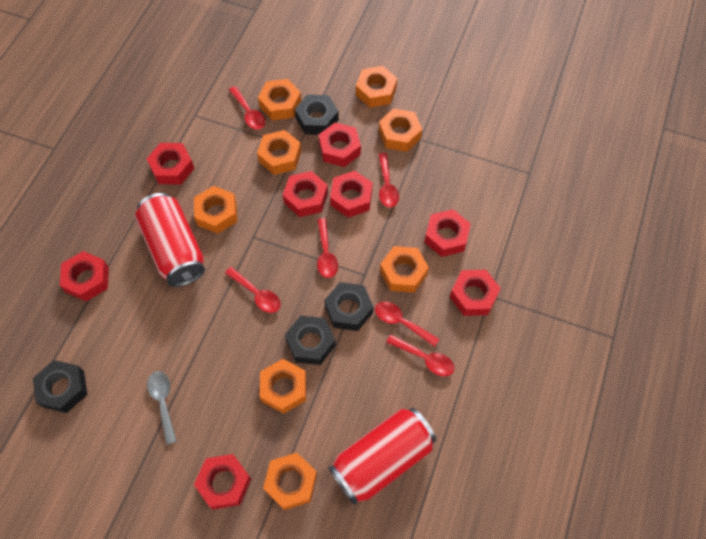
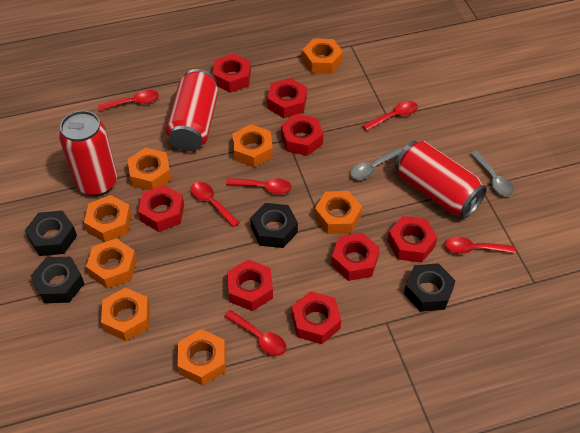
grey spoon: [147,371,177,445] = 1 -> [350,148,402,180] [470,151,514,197] = 2
red can: [135,193,205,287] [329,408,436,505] = 2 -> [59,111,117,196] [166,69,218,152] [395,141,487,218] = 3

